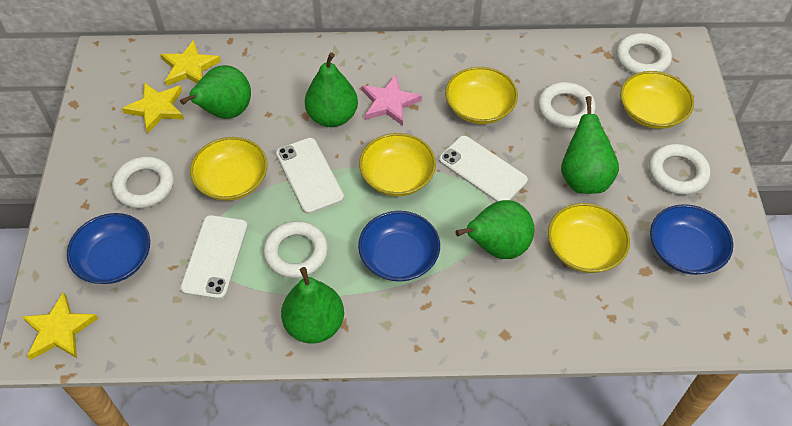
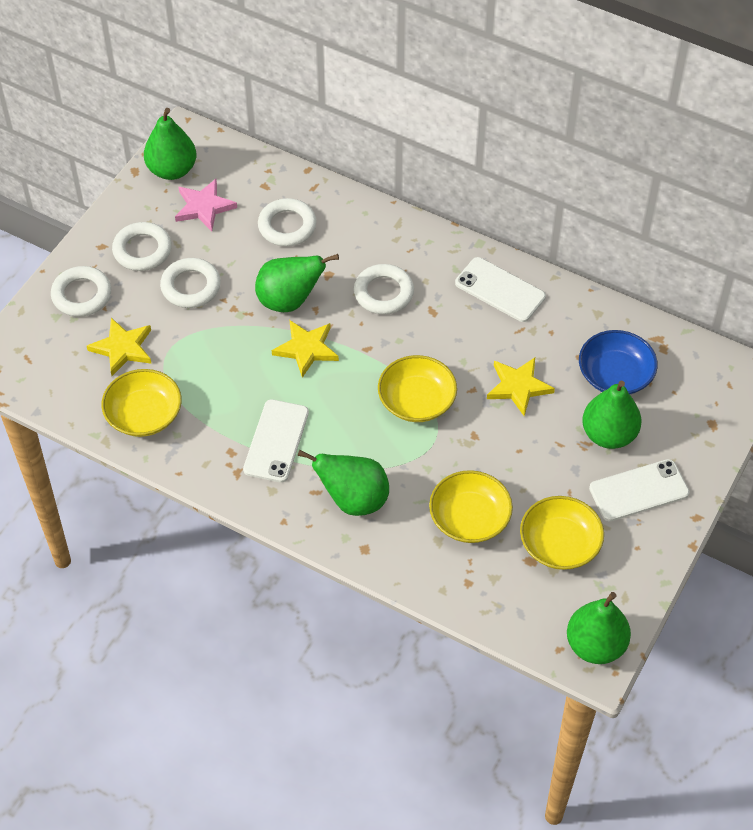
blue bowl: [67,213,150,284] [358,211,440,282] [650,204,733,275] = 3 -> [579,330,658,394] = 1
yellow bowl: [190,137,268,201] [359,133,436,196] [445,67,518,124] [548,203,630,273] [620,71,694,129] = 5 -> [102,369,182,437] [378,355,457,422] [429,470,513,543] [520,496,604,570] = 4

